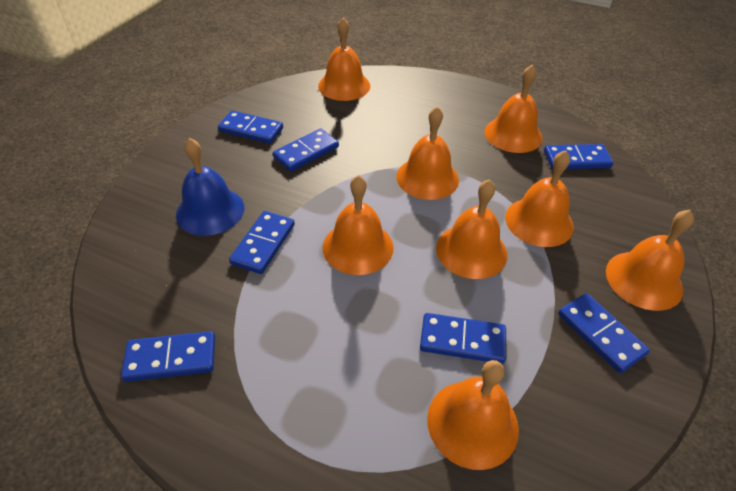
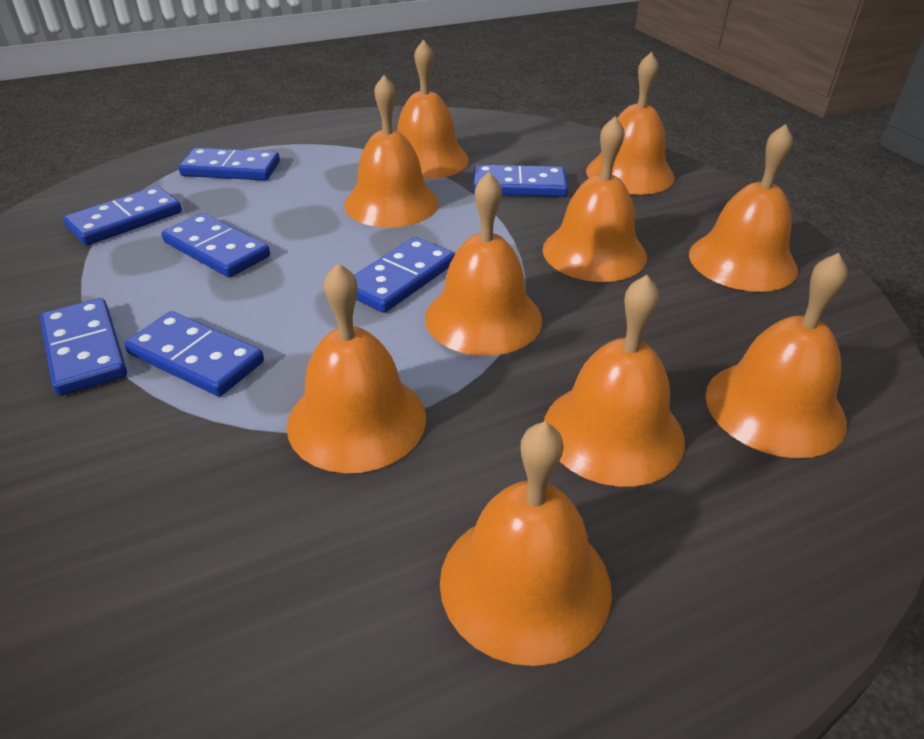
blue bell: [176,138,244,236] = 1 -> none = 0
orange bell: [318,18,370,101] [323,175,394,275] [396,106,459,200] [427,360,519,470] [436,179,507,279] [484,65,543,153] [505,150,574,247] [606,210,694,311] = 8 -> [287,263,426,473] [344,75,439,228] [397,39,469,179] [425,172,542,356] [440,421,612,666] [543,116,647,282] [544,275,685,487] [586,52,675,195] [689,124,798,292] [705,253,848,458] = 10

